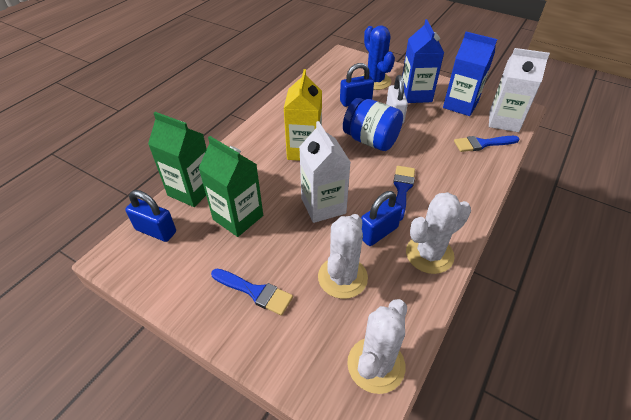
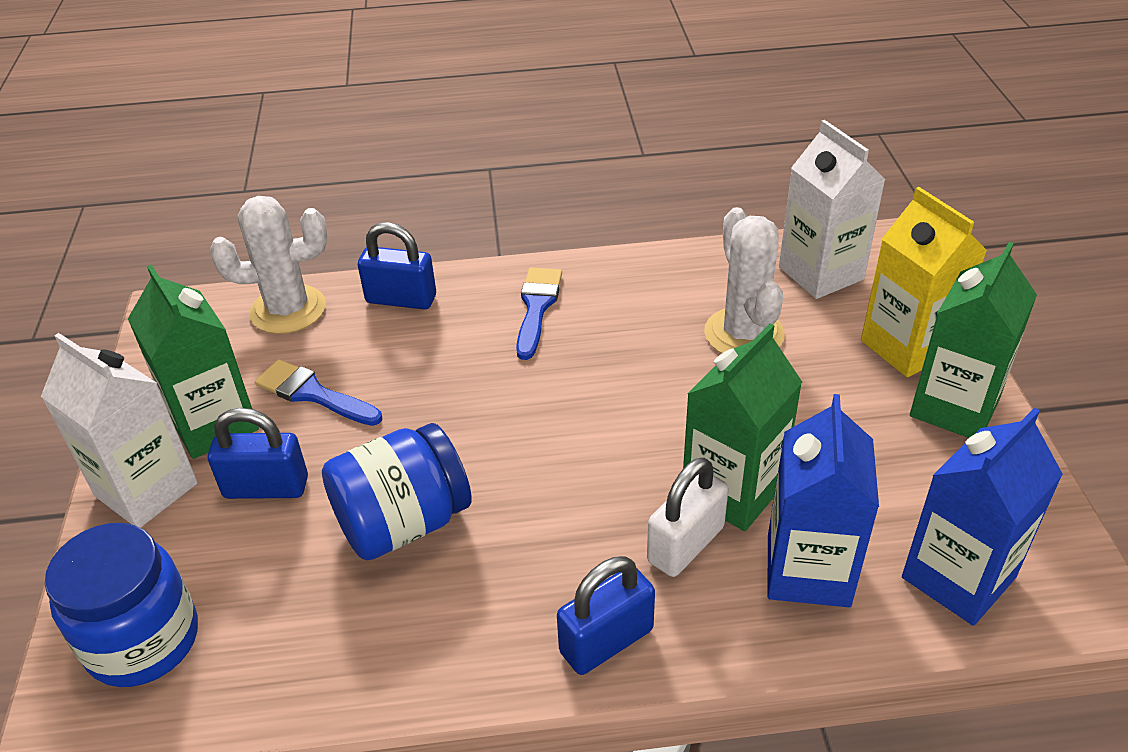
blue brush: [211,269,293,316] [393,166,415,221] [454,136,519,152] = 3 -> [255,359,382,426] [516,267,562,360] = 2
blue cactus: [361,26,395,90] = 1 -> none = 0
blue jar: [343,98,403,151] = 1 -> [45,523,198,687] [322,423,472,560] = 2
green carton: [148,112,207,207] [198,136,263,237] = 2 -> [128,264,259,459] [683,324,802,531] [910,242,1037,438] = 3
white cactus: [318,214,368,299] [347,299,407,394] [406,192,471,274] = 3 -> [210,196,327,334] [704,207,784,353] = 2

